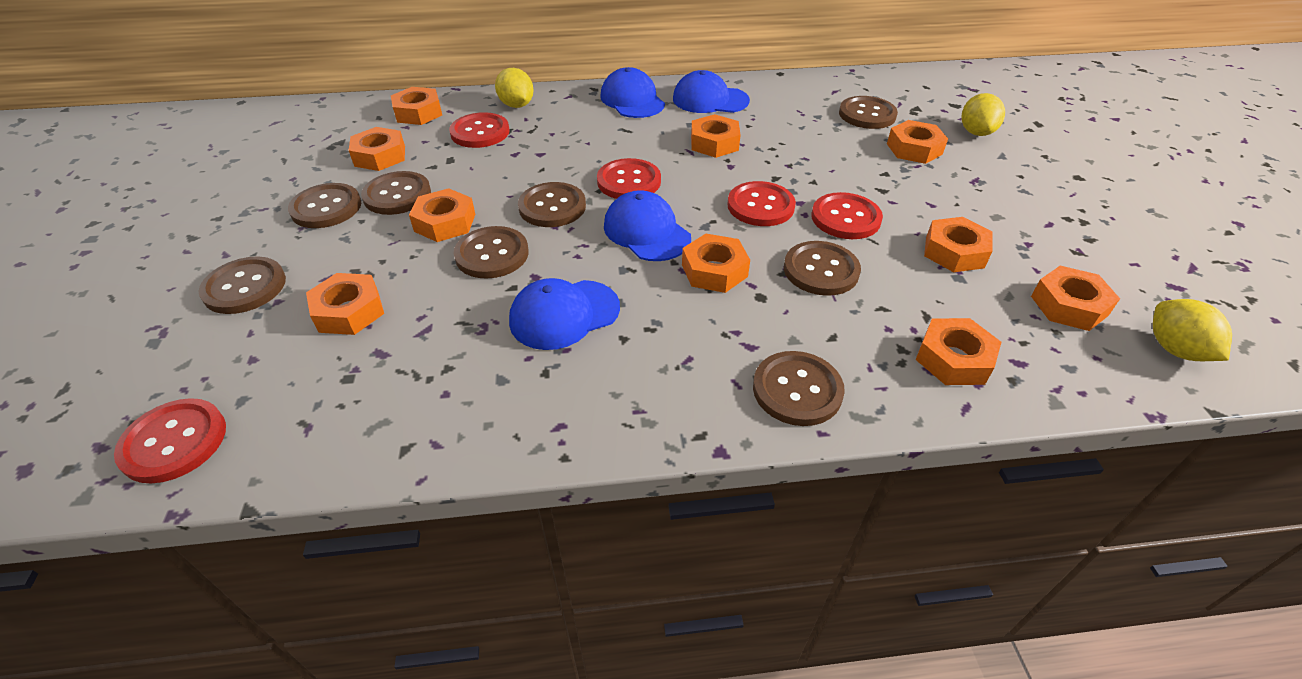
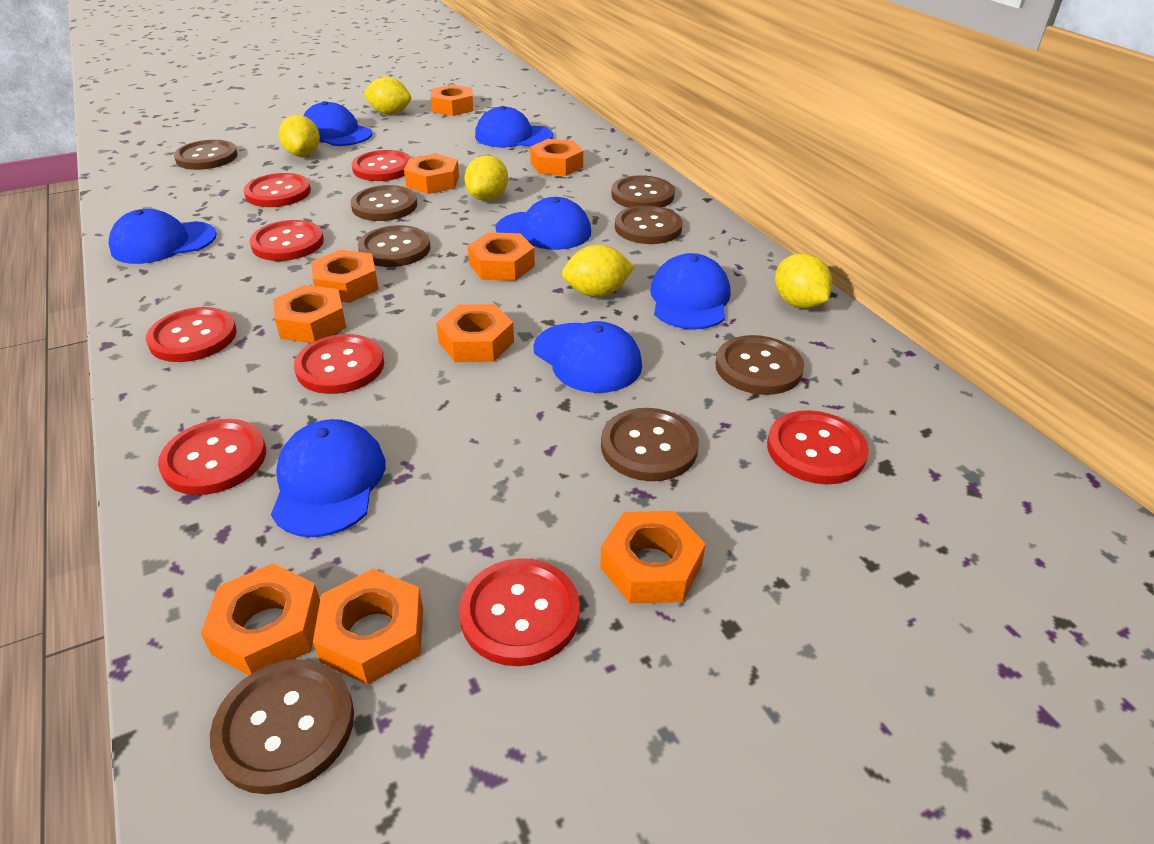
blue cap: [509,278,620,350] [601,67,665,118] [604,190,691,261] [673,70,750,113] = 4 -> [108,209,217,264] [271,419,385,537] [303,101,373,146] [475,106,553,147] [496,197,591,250] [533,321,642,393] [650,253,730,329] = 7
red button: [114,398,226,484] [449,112,510,148] [597,158,661,199] [727,181,796,226] [811,192,883,239] = 5 -> [146,307,237,362] [158,419,266,495] [244,173,311,207] [250,220,324,261] [294,334,384,394] [352,150,411,181] [459,558,580,666] [767,410,869,484] = 8
yellow lemon: [495,68,534,108] [962,93,1005,136] [1153,299,1232,361] = 3 -> [279,115,320,157] [363,77,411,115] [464,155,508,201] [562,245,634,297] [775,254,832,309] = 5

